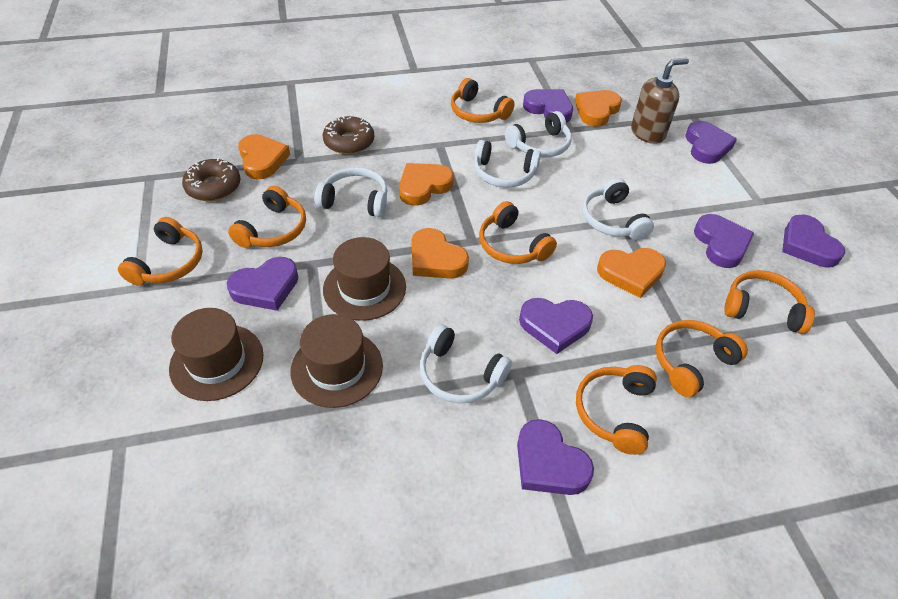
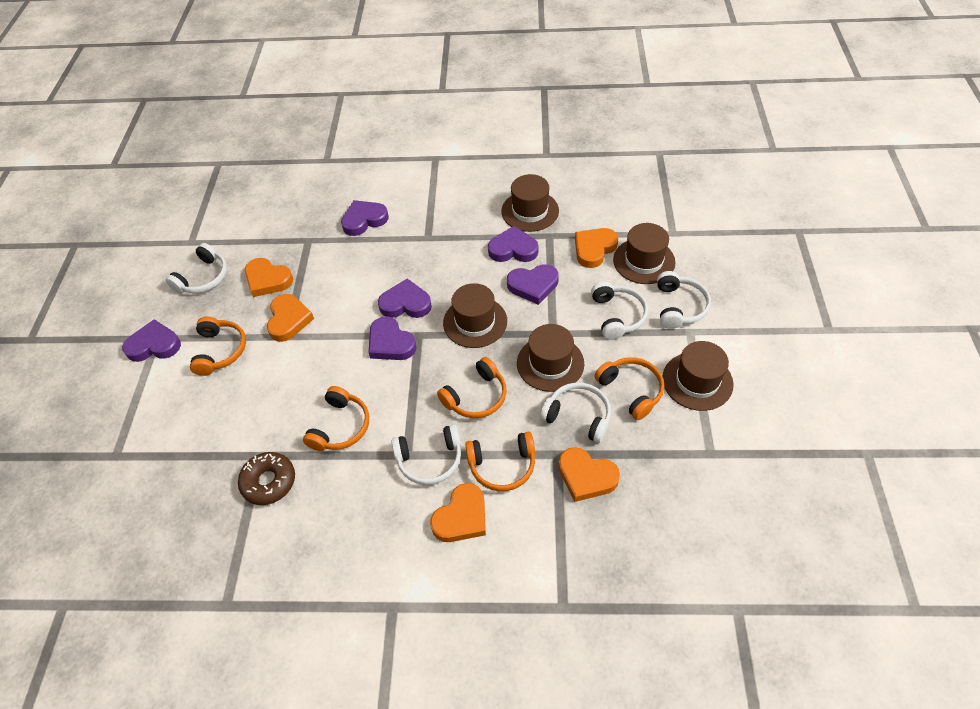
brown donut: [182,158,240,201] [323,116,374,154] = 2 -> [238,452,295,505] = 1
brown hat: [169,308,264,401] [291,314,383,408] [323,237,406,321] = 3 -> [443,283,507,348] [501,174,559,232] [517,324,584,392] [613,223,676,284] [662,341,734,411] = 5
brown soap dispenser: [631,58,689,144] = 1 -> none = 0
orange headphones: [118,217,203,286] [228,186,306,248] [451,78,514,123] [479,201,557,264] [576,365,657,455] [656,320,748,397] [724,270,815,334] = 7 -> [190,317,246,376] [303,386,369,451] [437,357,507,418] [465,432,535,491] [594,357,664,420] = 5
purple heart: [227,257,299,311] [517,419,594,495] [519,298,593,354] [523,89,573,123] [686,121,737,164] [694,214,754,268] [782,214,845,268] = 7 -> [122,320,181,362] [341,200,389,236] [368,316,417,360] [378,278,432,318] [488,226,538,262] [507,264,559,305] = 6

